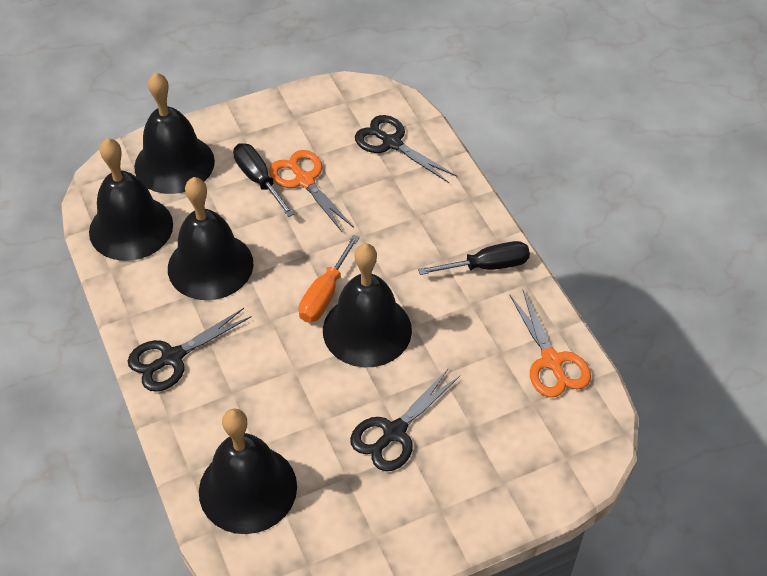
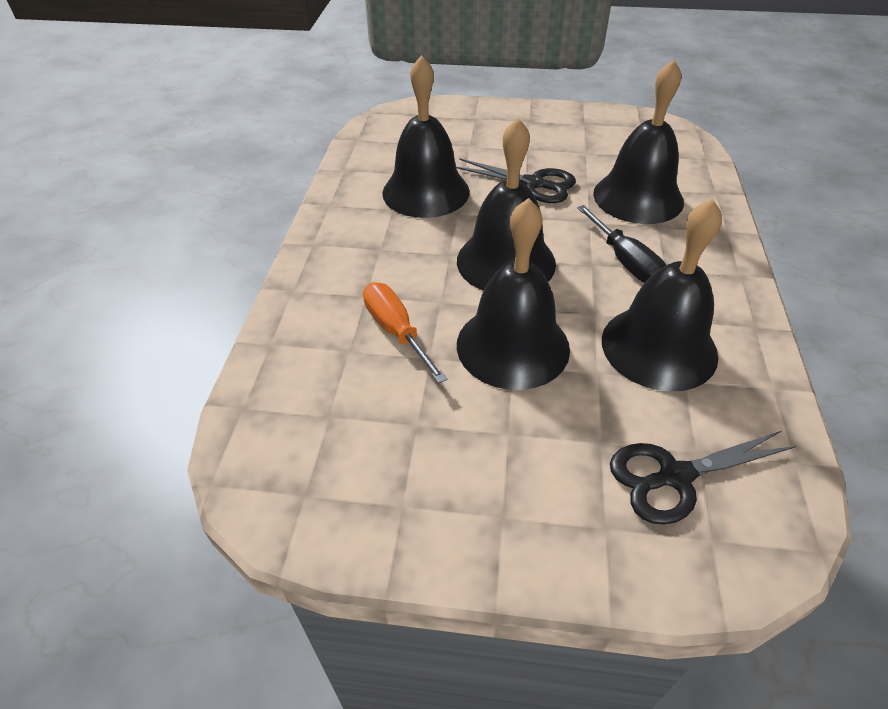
black scissors: [128,308,252,392] [350,368,460,471] [355,115,457,183] = 3 -> [456,158,576,203] [610,431,797,525] = 2
black screwdriver: [233,143,294,217] [418,241,530,275] = 2 -> [577,205,666,283] = 1
orange scissors: [269,150,354,232] [510,290,591,397] = 2 -> none = 0

